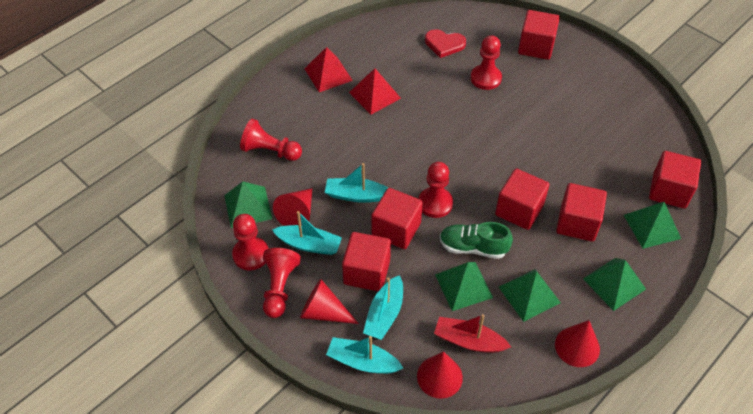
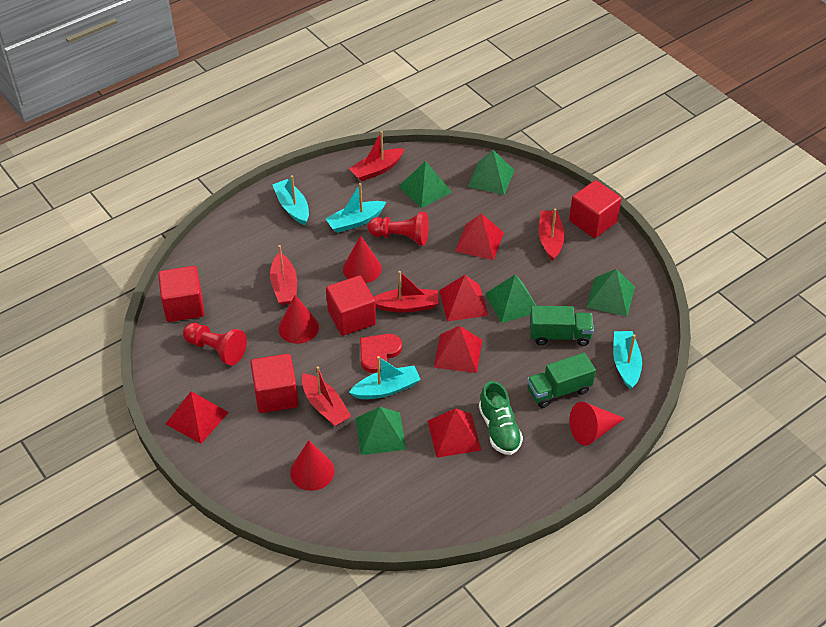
green truck: none = 0 -> [527,353,596,408] [530,306,594,346] = 2
red boat: [434,314,511,353] = 1 -> [270,245,297,305] [302,366,351,426] [349,131,404,182] [374,271,439,313] [539,209,565,261] = 5
red cube: [342,232,391,291] [371,188,423,249] [495,169,550,230] [518,10,560,60] [556,183,607,242] [649,151,701,209] = 6 -> [158,266,204,322] [250,354,298,413] [326,275,376,336] [569,180,622,238] = 4
red pawn: [232,214,268,270] [240,119,302,161] [263,248,301,318] [418,162,453,218] [471,35,502,90] = 5 -> [183,323,247,366] [368,212,429,246] = 2
red pyramid: [304,47,353,92] [349,68,401,115] = 2 -> [166,391,229,444] [428,408,481,458] [434,326,482,373] [439,275,488,321] [455,213,504,260] = 5

